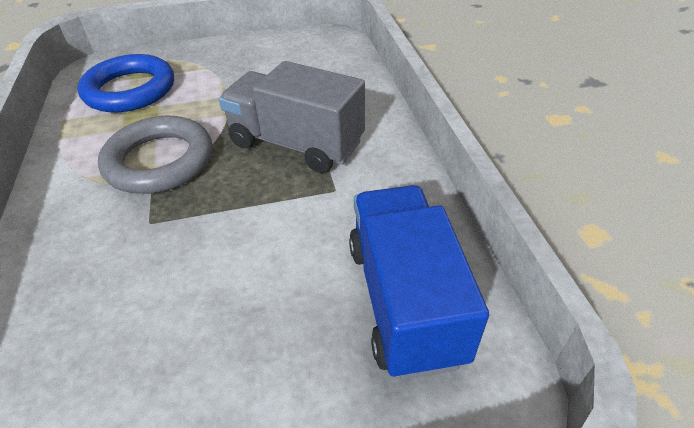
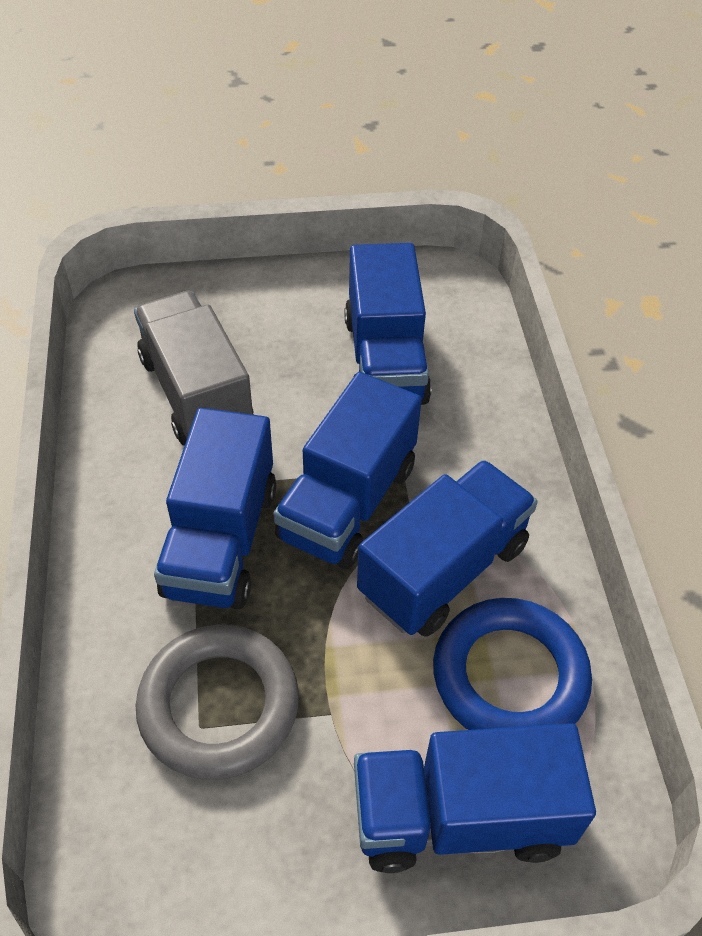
blue truck: [349,185,489,379] = 1 -> [154,408,276,609] [273,372,422,569] [344,243,431,405] [354,723,596,873] [357,460,538,637] = 5

